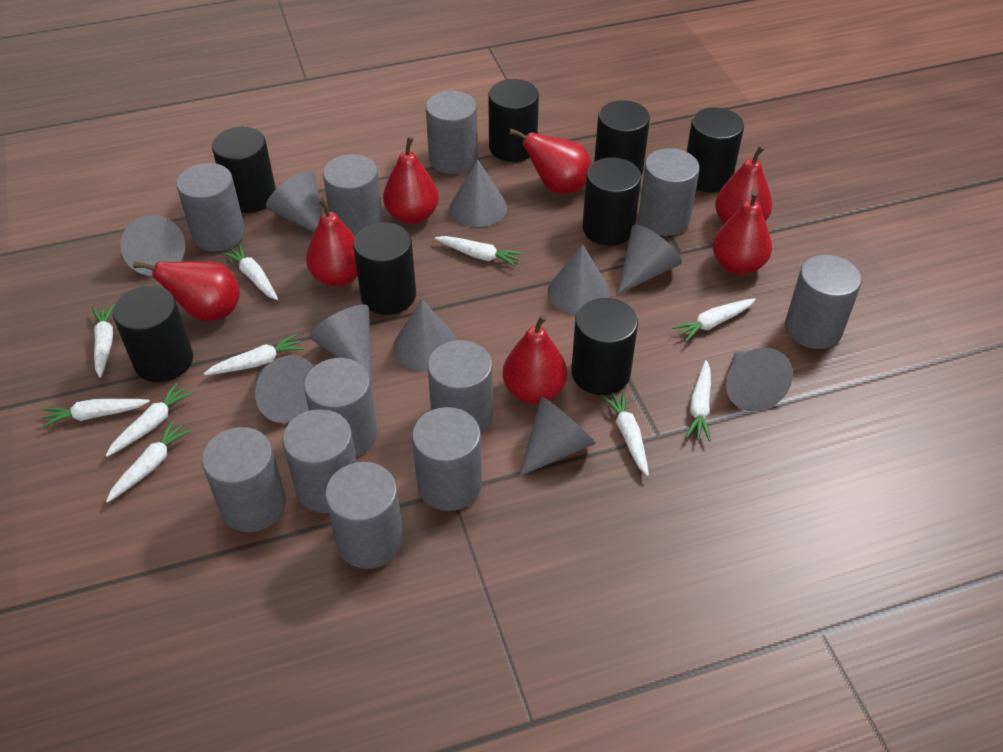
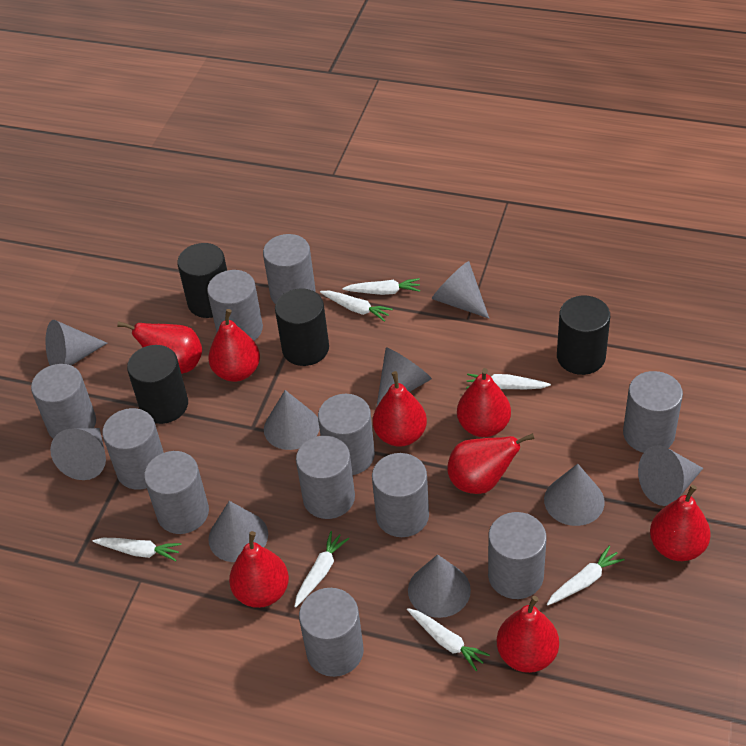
black cylinder: [113,286,193,382] [212,127,276,213] [353,222,416,315] [488,79,539,162] [571,298,638,395] [582,157,641,246] [594,100,650,175] [687,108,744,192] = 8 -> [127,345,188,424] [177,243,227,318] [275,289,329,366] [557,296,610,375] = 4
grey cone: [120,215,185,276] [255,355,314,423] [266,171,322,232] [309,304,372,381] [393,299,457,371] [450,159,507,227] [519,396,596,477] [548,244,610,314] [617,224,682,294] [726,348,793,412] = 10 -> [46,320,107,366] [50,428,106,480] [208,501,268,562] [264,390,319,450] [376,348,432,408] [408,554,471,618] [432,261,489,318] [544,464,605,526] [638,445,703,506] = 9
red pear: [133,261,240,321] [306,198,358,287] [383,136,439,224] [503,314,567,404] [509,129,591,194] [713,190,772,275] [715,145,772,224] = 7 -> [117,321,202,374] [208,309,260,382] [229,531,289,608] [373,371,427,447] [447,433,535,494] [457,368,511,437] [497,596,559,673] [650,485,711,561] = 8
white carrot: [41,399,150,428] [92,304,115,378] [106,382,193,457] [106,420,191,503] [204,334,304,375] [221,244,278,300] [435,236,523,267] [601,391,649,476] [672,298,756,342] [686,360,711,442] = 10 -> [93,538,182,561] [294,531,349,607] [320,291,393,322] [342,278,420,295] [407,608,490,671] [466,374,551,389] [547,546,625,605] = 7

